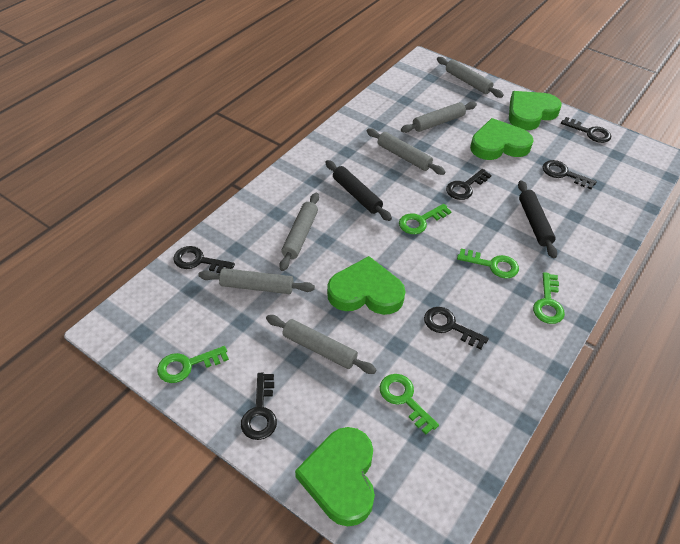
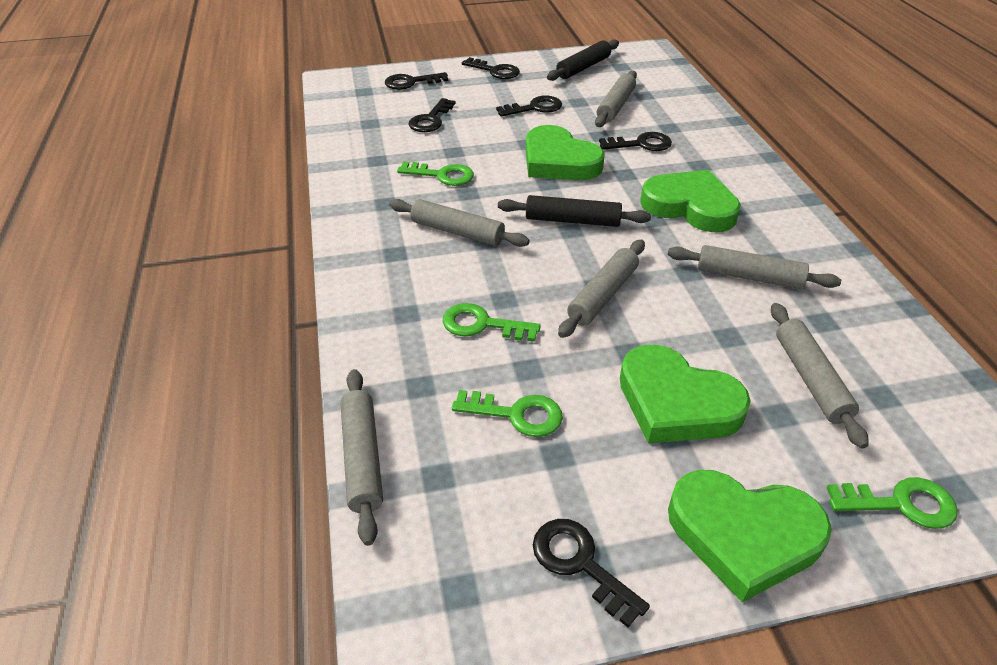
green key: [157,346,229,383] [380,374,439,435] [399,204,452,234] [457,248,519,278] [533,272,565,324] = 5 -> [397,162,474,186] [443,303,541,342] [452,390,563,437] [826,477,958,529] = 4

